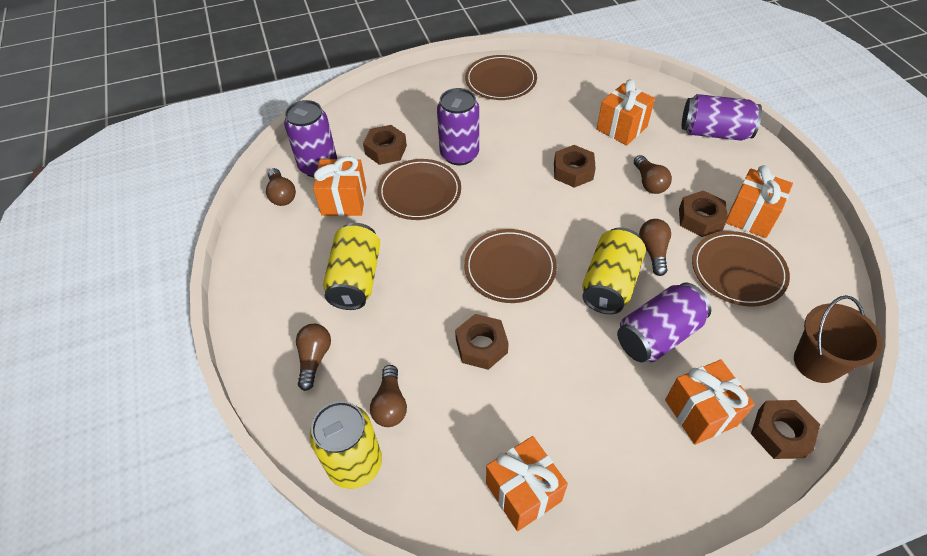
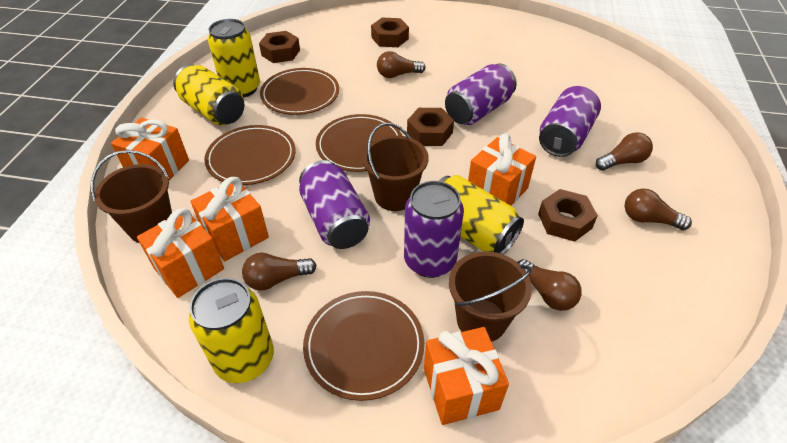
brown bucket: [794,295,883,383] = 1 -> [91,150,172,243] [362,122,429,211] [449,251,532,342] = 3
brown nut: [363,125,407,165] [455,314,509,370] [554,145,596,188] [679,190,728,237] [751,400,820,459] = 5 -> [259,31,300,63] [371,18,409,47] [407,108,454,146] [538,189,598,242] = 4
yellow can: [310,401,382,489] [323,223,380,310] [582,227,646,314] = 3 -> [173,64,244,125] [189,278,274,383] [208,19,260,97] [439,175,524,255] = 4

